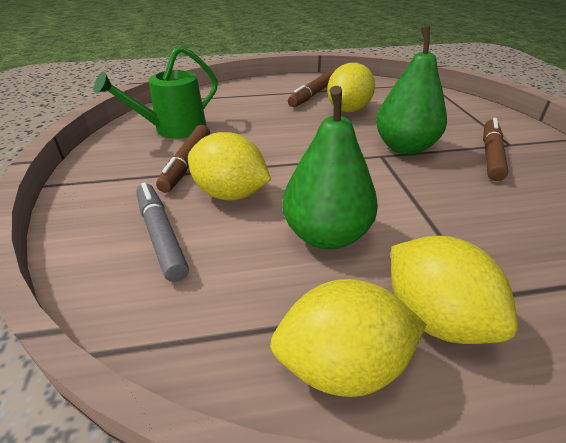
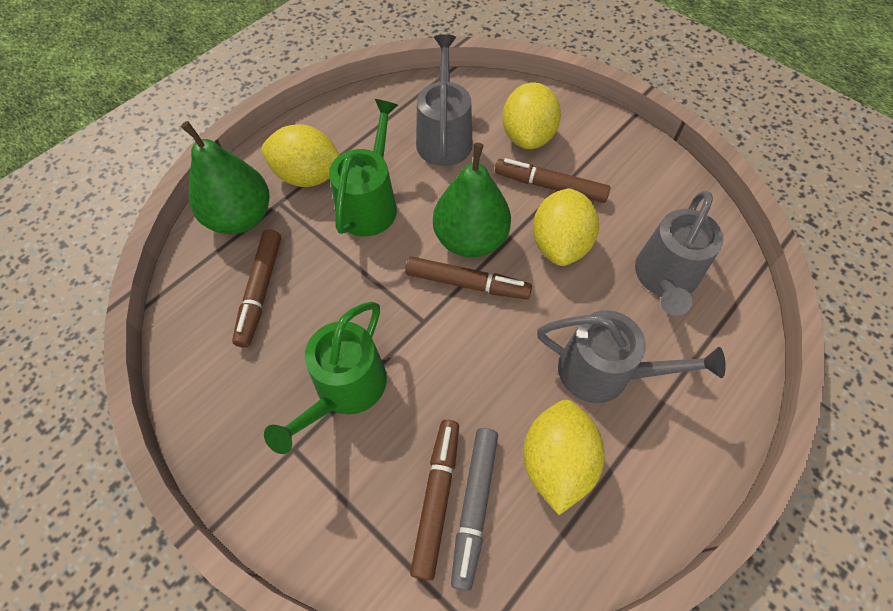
brown marker: [156,125,210,193] [288,71,333,107] [483,118,508,181] = 3 -> [232,230,281,348] [405,257,532,300] [410,420,459,581] [495,158,610,203] = 4
green watering can: [94,46,218,139] = 1 -> [264,302,387,454] [329,99,398,237] = 2
grey watering can: none = 0 -> [416,34,473,166] [537,310,726,403] [635,191,724,316] = 3

